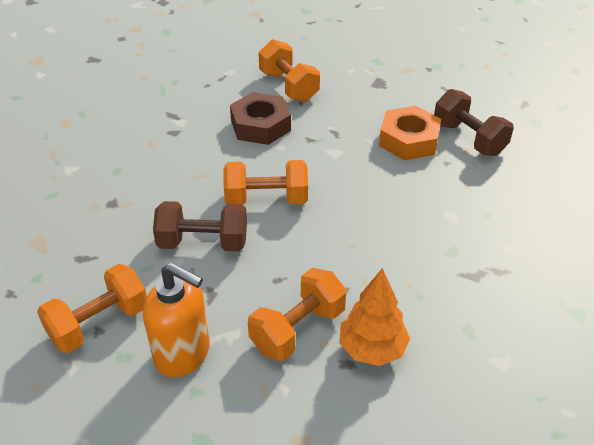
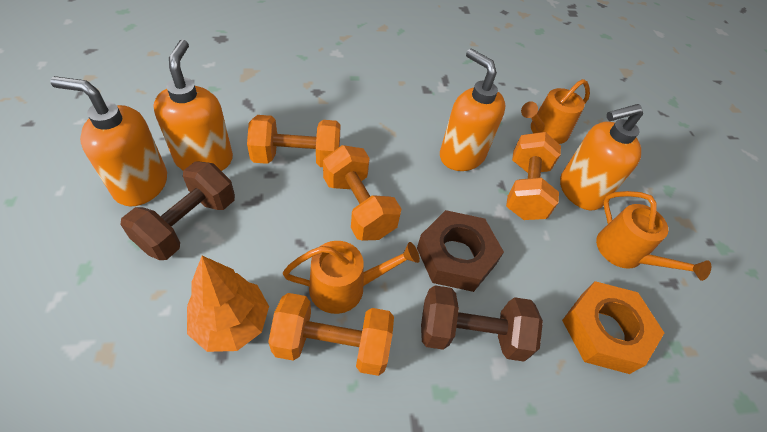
orange soap dispenser: [143,263,210,378] = 1 -> [50,76,167,206] [153,40,233,171] [440,49,506,171] [560,104,643,210] = 4
orange watering can: none = 0 -> [283,241,420,314] [521,79,590,144] [596,191,711,281] = 3

